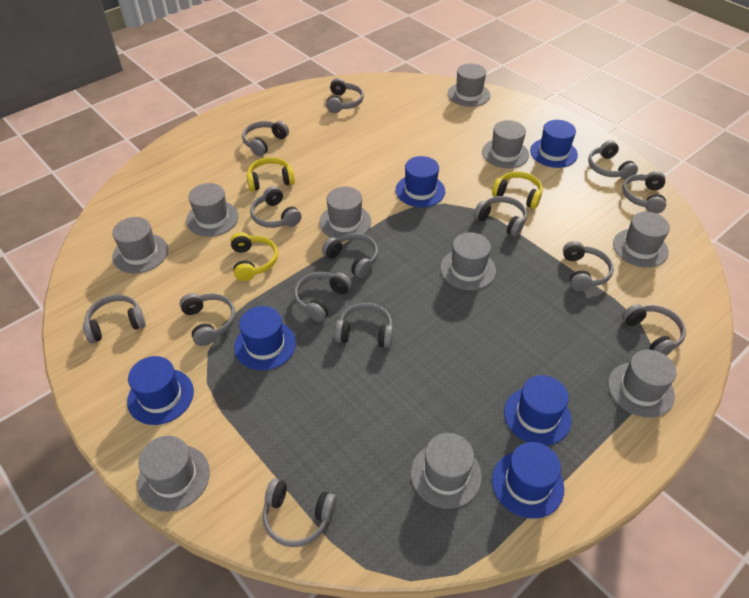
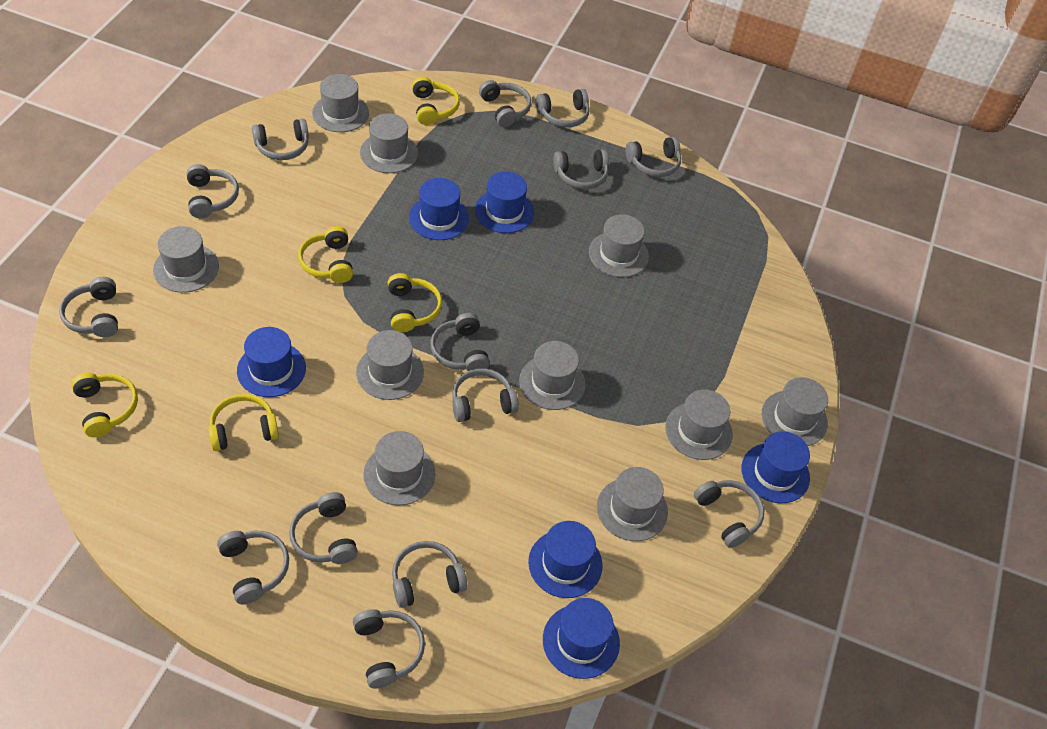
yellow headphones: [231,232,278,281] [247,157,295,191] [492,171,543,209] = 3 -> [71,372,138,437] [208,394,279,451] [298,226,353,283] [388,273,442,332] [412,77,460,125] = 5

